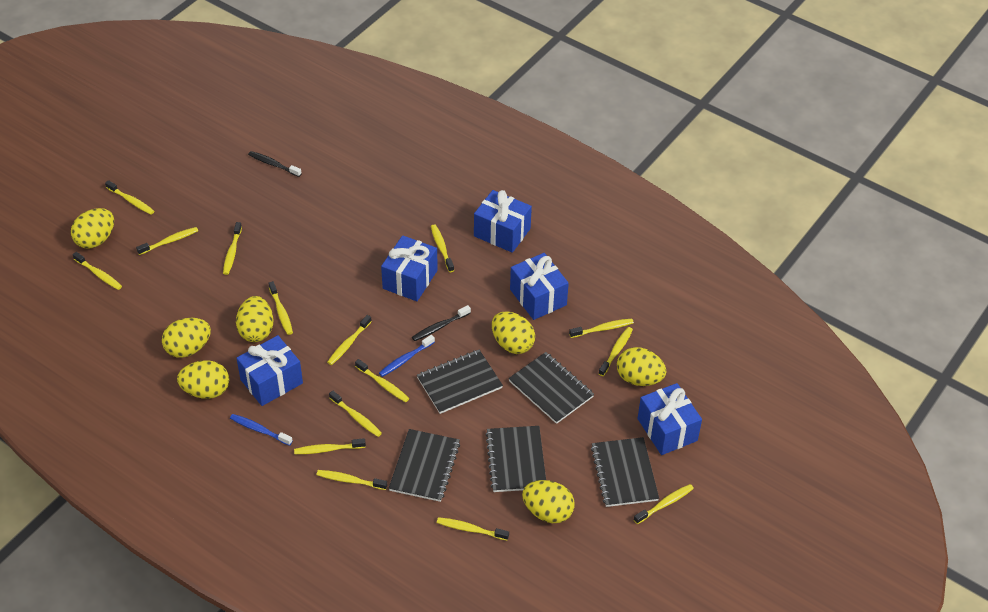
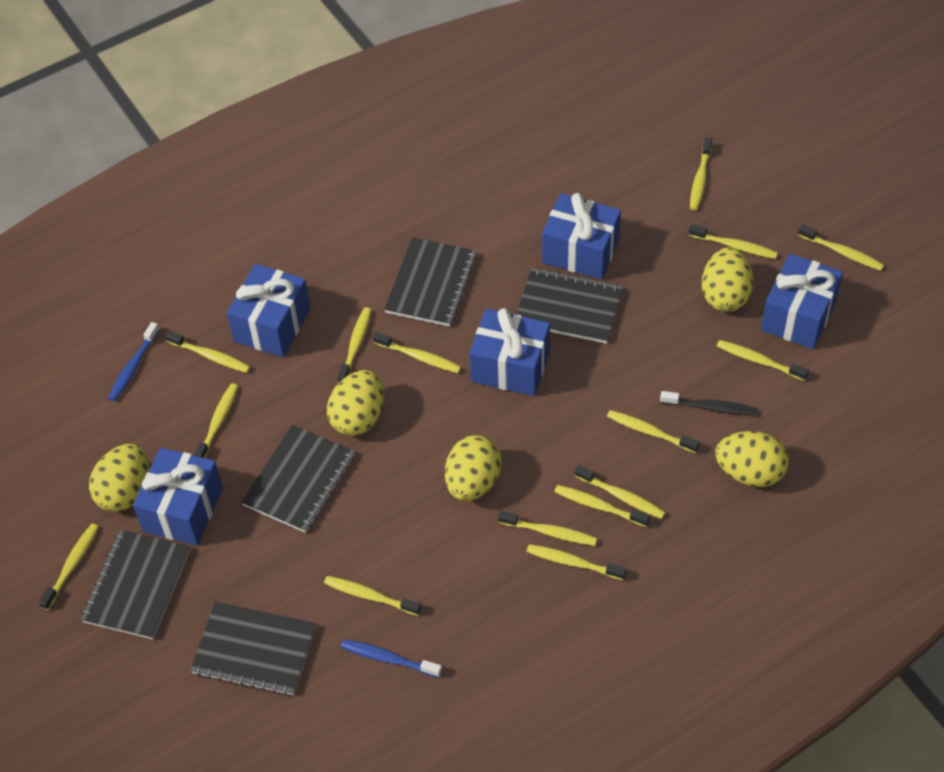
black toothbrush: [248,151,302,177] [412,305,471,341] = 2 -> [660,391,757,416] = 1
yellow egg: [71,208,114,249] [162,318,211,358] [177,360,229,399] [236,296,273,342] [492,311,535,354] [522,480,575,523] [617,347,666,386] = 7 -> [89,444,149,512] [327,370,384,436] [445,435,502,501] [702,248,754,312] [715,431,789,487] = 5

